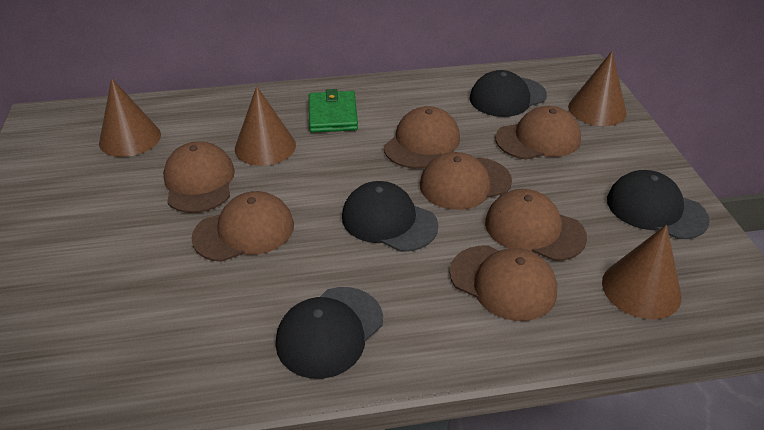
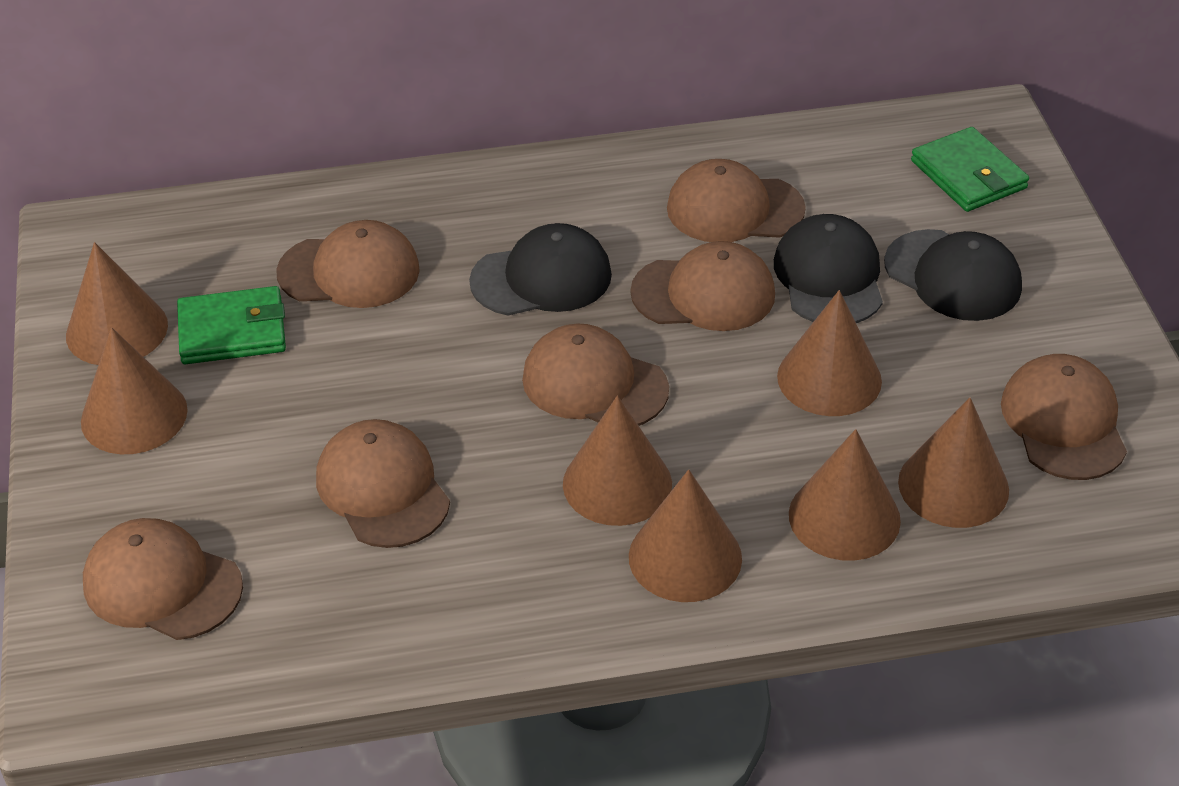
black cap: [276,287,383,379] [342,181,438,252] [470,70,547,117] [607,170,710,239] = 4 -> [469,223,612,316] [774,214,883,323] [884,229,1022,321] = 3
brown cone: [99,78,161,157] [235,86,296,166] [568,51,627,126] [602,225,682,320] = 4 -> [66,242,168,365] [81,327,188,454] [563,396,672,526] [629,469,742,602] [777,290,882,416] [789,429,901,561] [898,397,1009,528] = 7
green wallet: [309,89,358,133] = 1 -> [177,286,286,364] [911,127,1029,212] = 2

